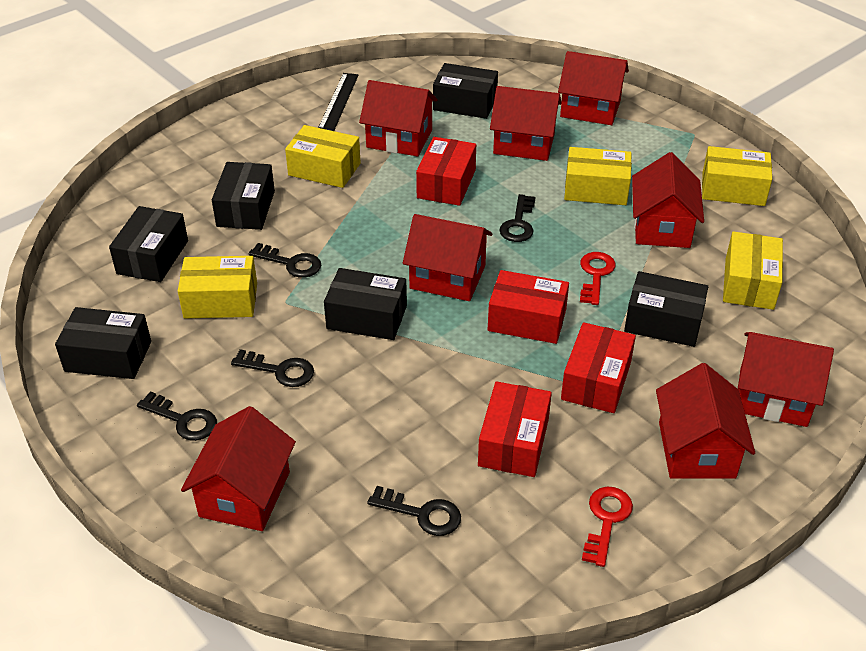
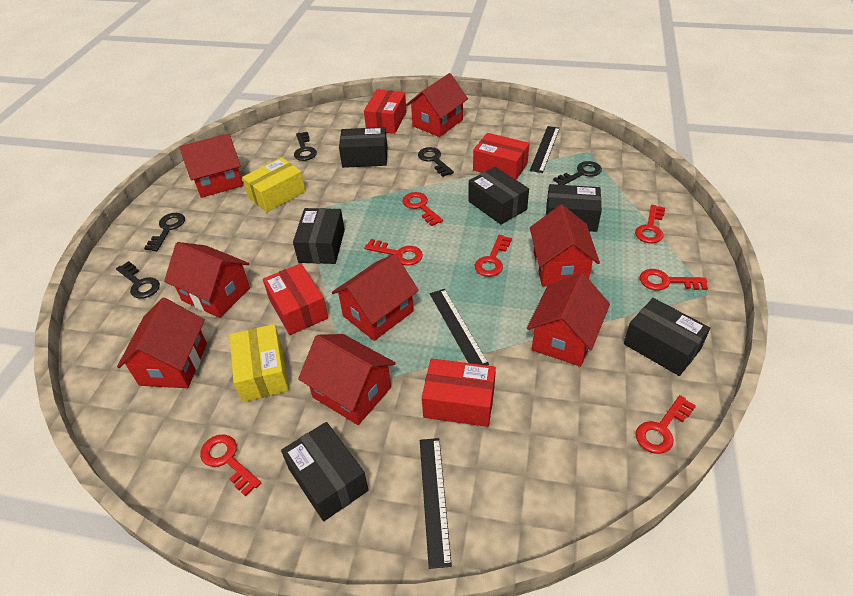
black ruler: [318,73,358,131] = 1 -> [420,438,452,569] [430,289,489,365] [530,126,560,173] = 3
red key: [580,252,616,305] [582,487,633,567] = 2 -> [200,435,261,497] [364,239,423,265] [402,192,443,226] [475,235,512,277] [635,205,665,243] [636,395,696,454] [640,269,708,290] = 7
yellow box: [178,256,257,318] [285,125,361,188] [564,147,632,205] [702,146,772,206] [723,231,783,310] = 5 -> [230,324,289,402] [242,157,306,212] = 2

